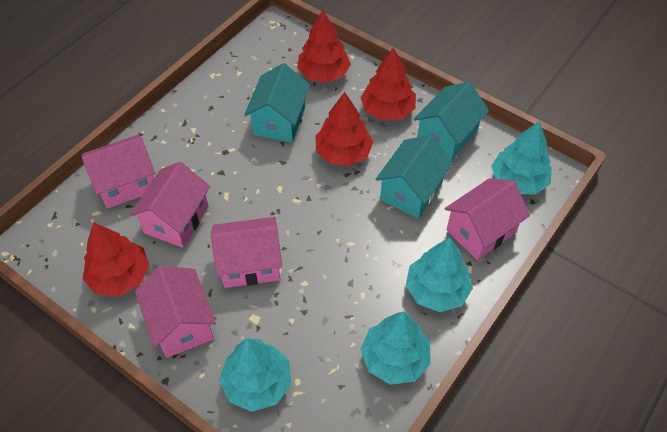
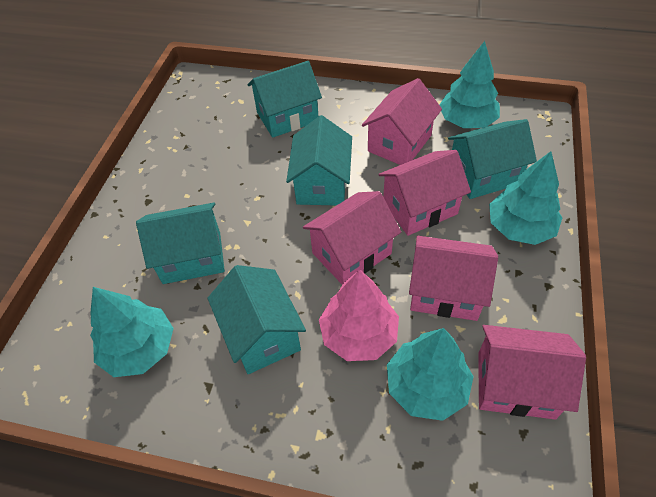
pink tree: none = 0 -> [319,270,399,361] = 1
red tree: [83,223,150,297] [297,10,351,83] [315,92,373,166] [360,47,416,120] = 4 -> none = 0
turquoise house: [244,63,310,143] [375,135,453,218] [414,82,489,160] = 3 -> [136,203,225,284] [208,265,306,374] [247,61,322,138] [286,115,352,206] [448,119,537,199] = 5

